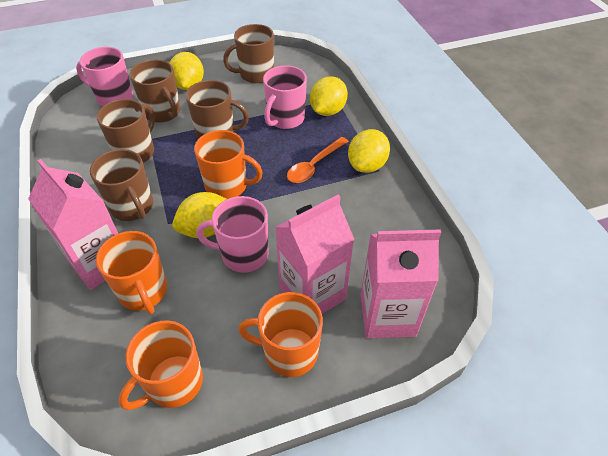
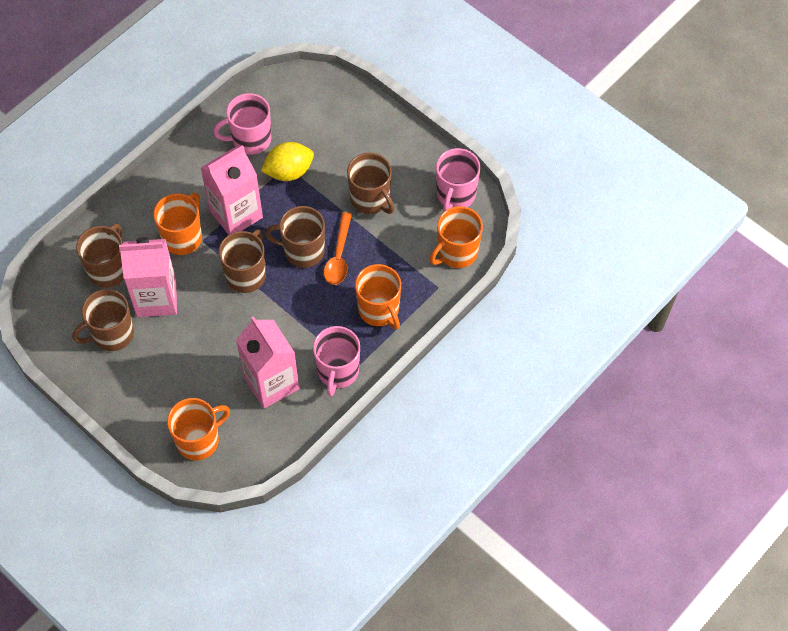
yellow lemon: [170,52,204,90] [172,192,226,238] [310,76,348,116] [348,129,390,173] = 4 -> [261,142,314,181] = 1

